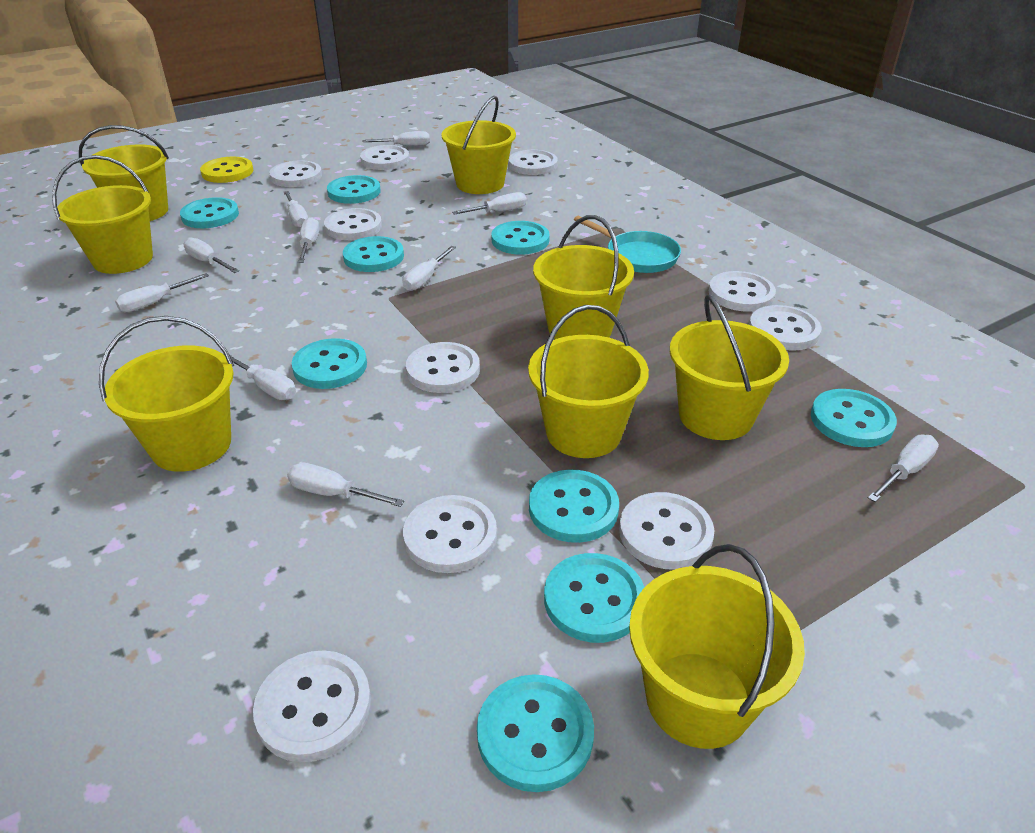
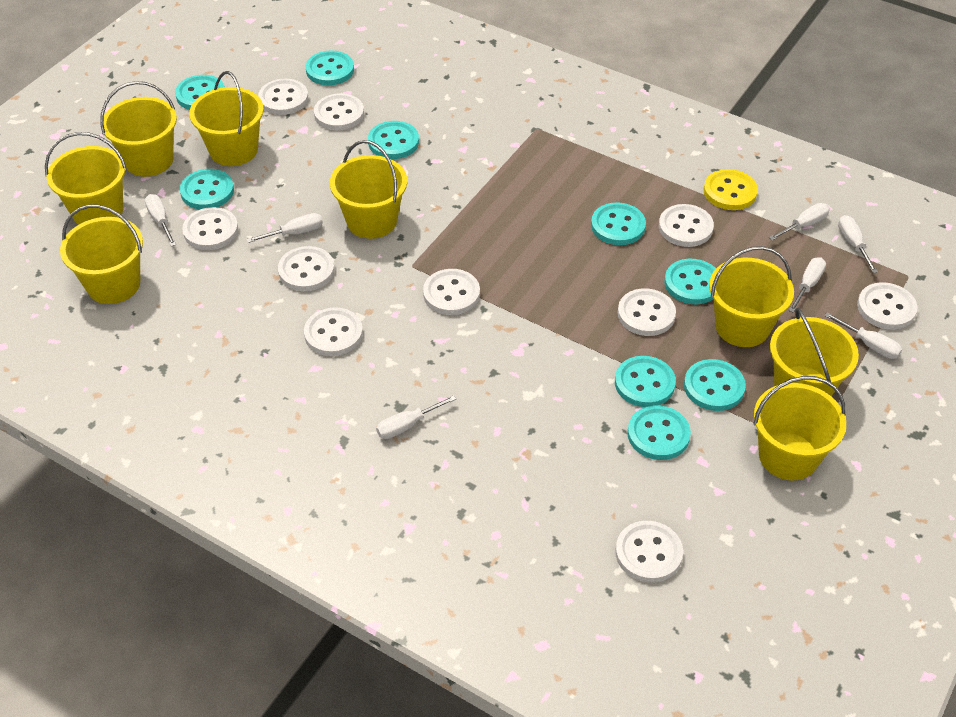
turquoise pan: [574,216,681,273] = 1 -> none = 0
white screwdriver: [115,273,209,313] [183,237,239,273] [229,354,296,400] [284,191,308,228] [287,463,404,507] [298,217,320,263] [363,131,430,146] [402,246,456,291] [452,192,527,215] [868,435,939,502] = 10 -> [145,194,176,246] [247,213,323,243] [376,395,456,439] [769,203,830,241] [789,257,826,313] [824,312,902,359] [838,215,878,273] = 7

